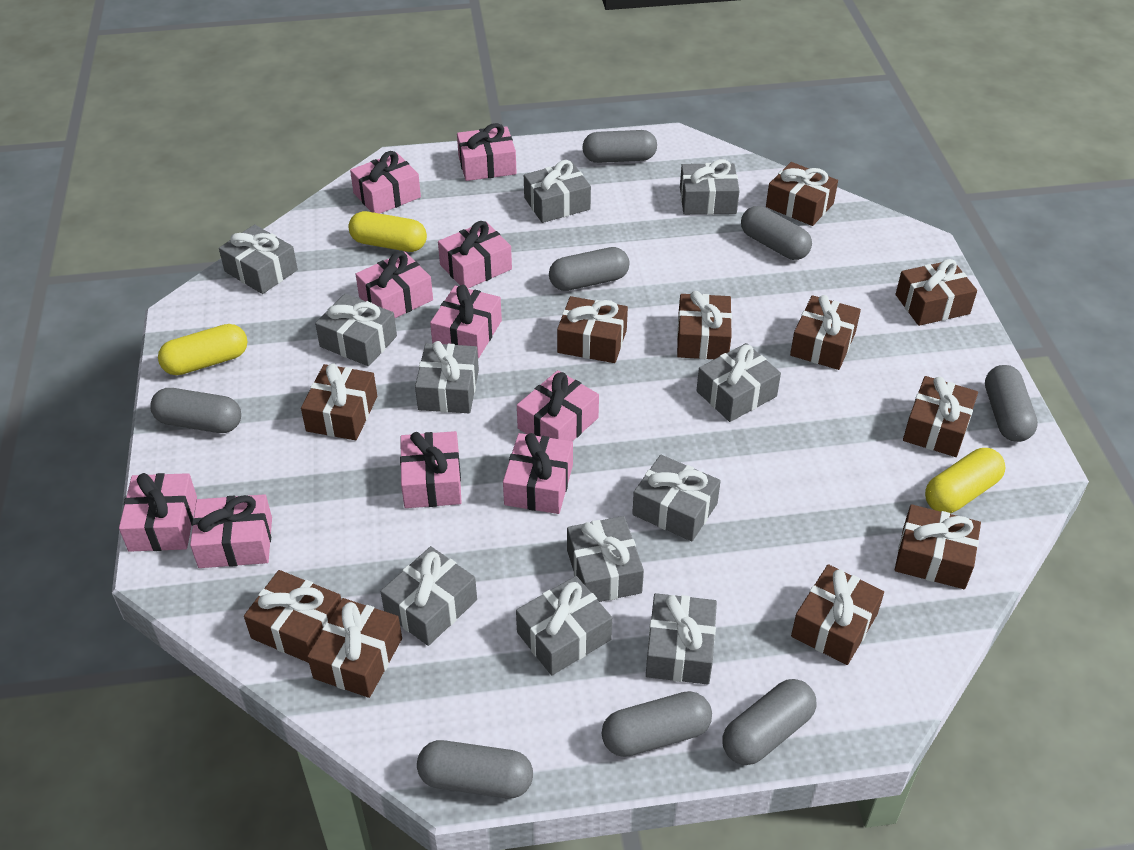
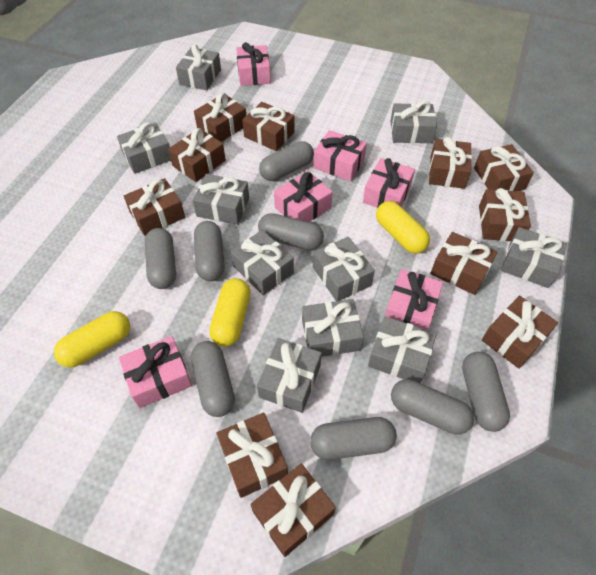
grey gift: [219,225,298,294] [315,294,397,366] [381,546,477,646] [415,341,479,413] [516,576,612,675] [524,160,591,223] [567,516,644,602] [632,455,721,541] [646,593,717,685] [680,159,740,215] [696,343,781,422] = 11 -> [117,122,171,174] [176,44,221,90] [193,174,249,225] [231,230,294,295] [257,338,322,413] [302,299,364,357] [313,237,375,301] [368,316,437,383] [391,101,437,143] [501,227,567,288] = 10
pink gift: [119,473,197,552] [190,494,272,568] [350,151,421,214] [356,252,433,318] [400,431,462,508] [430,285,502,358] [438,221,512,288] [457,123,517,181] [503,433,573,514] [517,370,599,441] = 10 -> [119,336,192,408] [236,42,271,86] [274,171,332,222] [313,130,367,181] [363,158,415,208] [385,269,443,330] = 6

